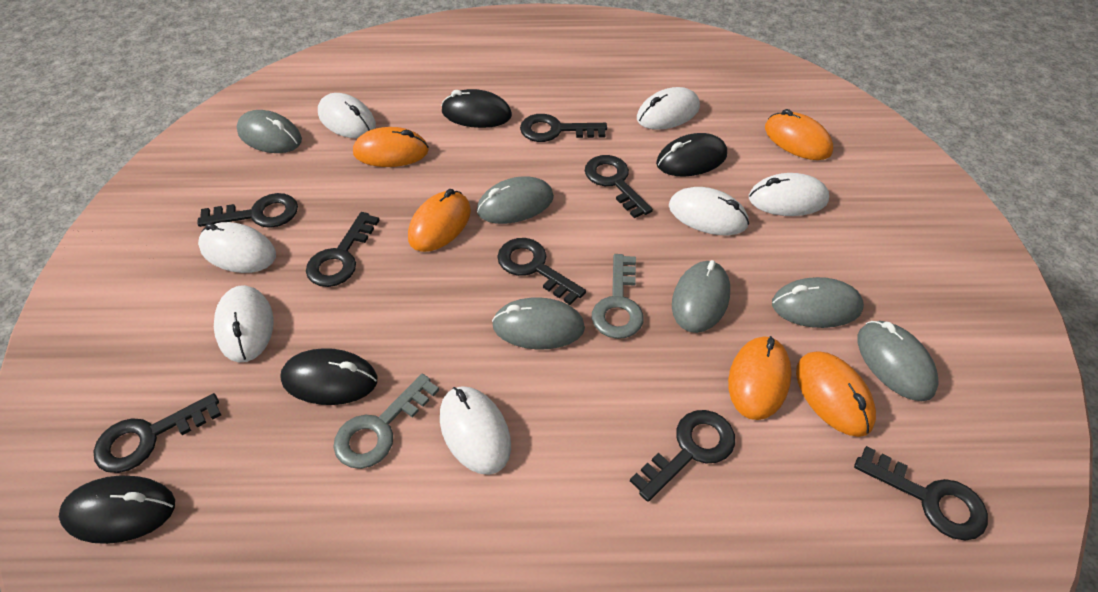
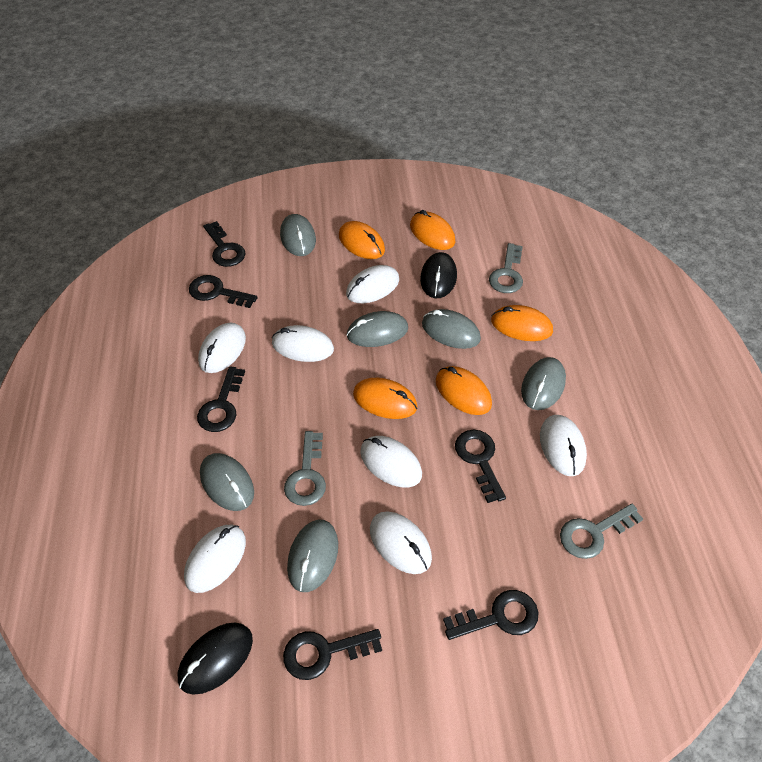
black key: [93,393,221,473] [197,193,298,228] [306,212,380,287] [497,238,586,305] [520,114,607,142] [585,155,653,218] [630,410,735,502] [854,446,988,541] = 8 -> [189,275,258,308] [197,366,245,432] [203,221,245,267] [283,629,382,680] [443,590,539,640] [455,430,506,503] = 6
black mouse: [59,475,175,544] [280,348,378,405] [441,89,512,128] [656,133,727,177] = 4 -> [178,623,253,695] [420,252,457,298] = 2
grey key: [333,374,439,469] [592,254,644,339] = 2 -> [284,431,326,506] [489,243,523,293] [560,504,643,559] = 3

